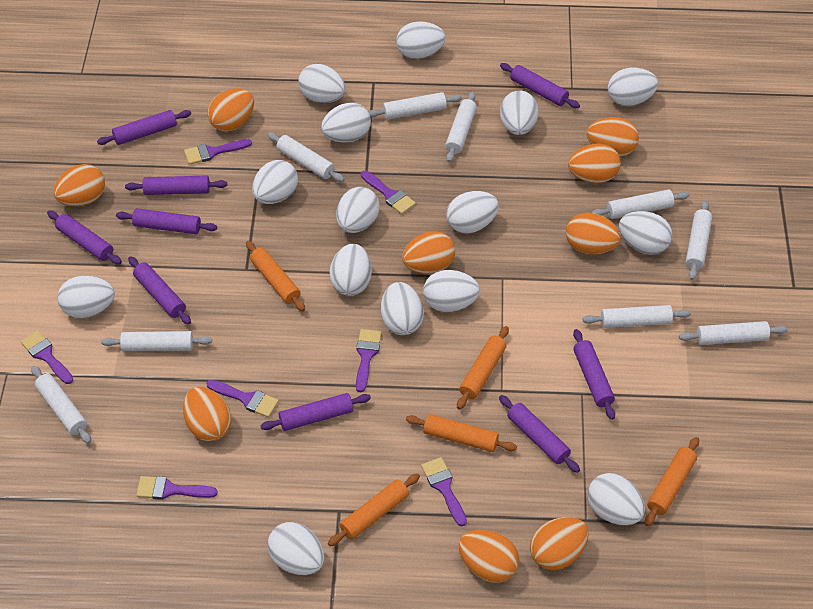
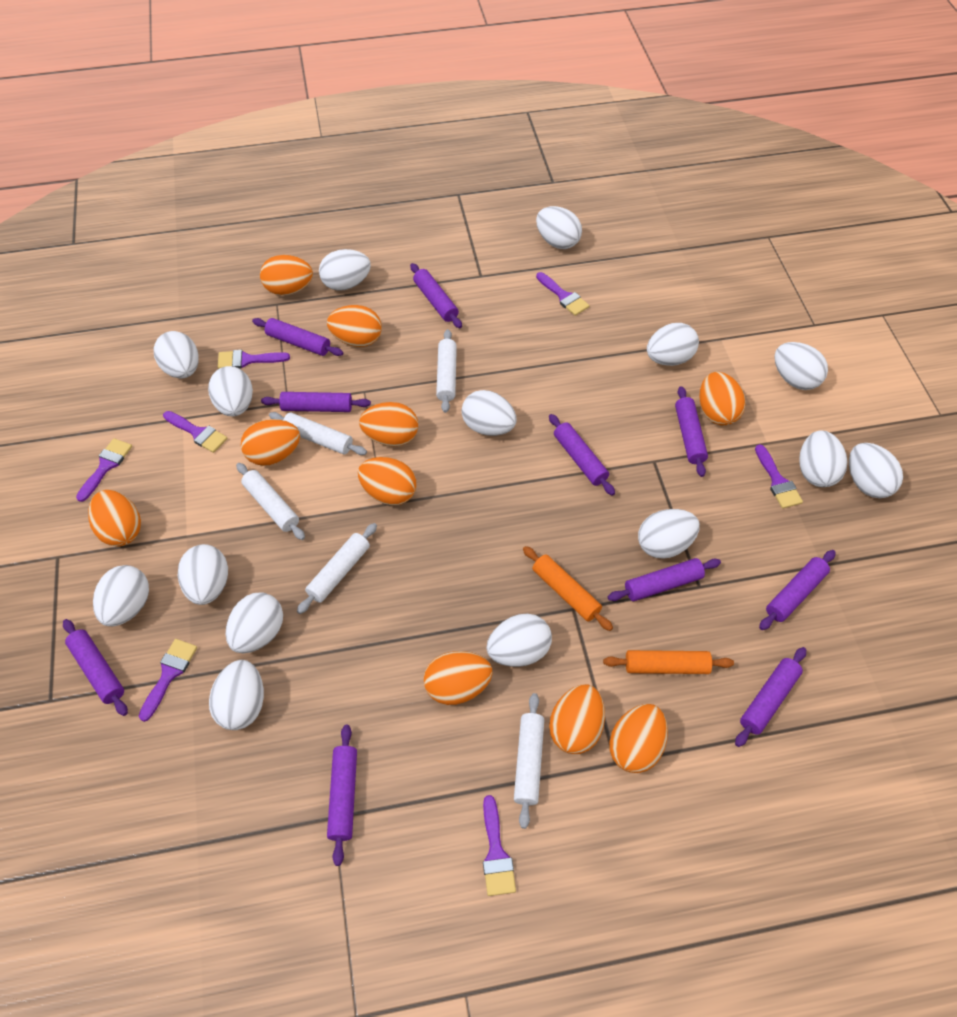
orange egg: [54,164,105,206] [183,387,231,441] [208,88,254,132] [402,231,455,274] [459,530,519,583] [530,517,589,570] [566,213,620,254] [568,144,621,183] [587,117,639,157] = 9 -> [88,490,141,547] [241,419,300,466] [260,255,313,295] [327,305,382,347] [358,457,416,505] [359,402,418,447] [424,651,492,705] [549,684,605,754] [609,704,668,773] [699,372,745,425] = 10
orange rolling pin: [246,241,305,312] [328,473,420,546] [406,414,517,452] [457,326,509,409] [645,437,699,526] = 5 -> [523,546,613,631] [603,650,734,674] = 2
purple rolling pin: [47,210,122,265] [97,110,191,145] [116,208,217,234] [125,176,227,195] [128,256,191,325] [260,393,371,431] [499,395,580,473] [500,63,580,108] [573,329,615,420] = 9 -> [63,619,128,716] [252,318,343,356] [261,392,371,412] [327,725,357,866] [410,263,462,328] [549,414,615,496] [608,558,721,601] [675,386,708,477] [735,647,806,747] [759,550,836,630] = 10
white rolling pin: [31,366,91,444] [101,331,212,351] [267,132,344,182] [369,92,462,120] [445,92,477,162] [583,305,691,328] [591,189,689,219] [679,321,788,345] [686,200,712,280] = 9 -> [236,463,305,540] [269,412,367,455] [297,523,377,614] [436,329,457,413] [514,693,544,829] = 5

